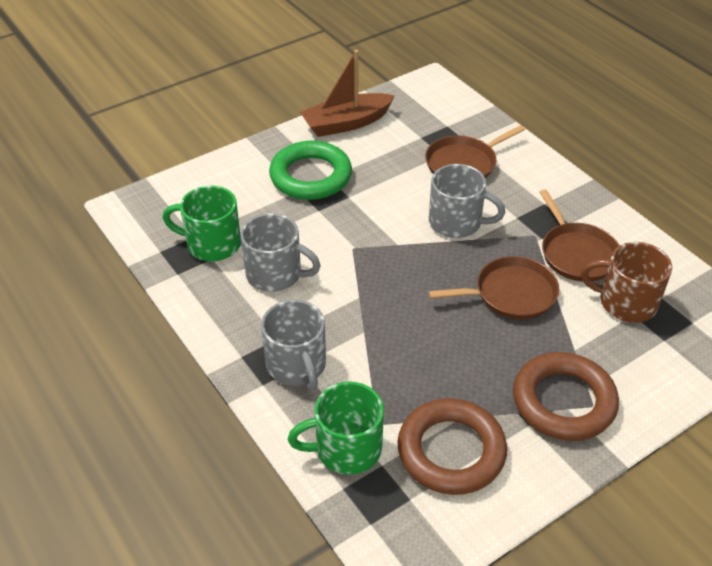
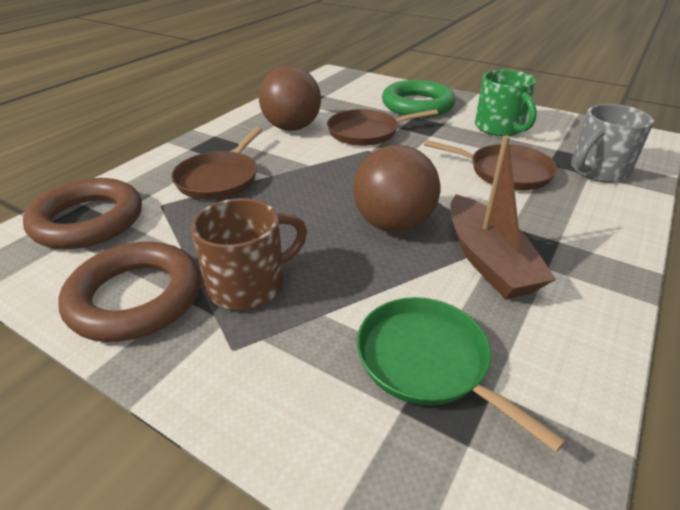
brown ball: none = 0 -> [259,66,321,131] [353,145,440,232] = 2
green mug: [163,185,241,262] [288,381,384,475] = 2 -> [475,70,537,137] = 1
green pan: none = 0 -> [357,297,566,453] = 1
grey mug: [241,213,321,292] [261,300,326,390] [429,164,505,238] = 3 -> [571,104,654,183] = 1

